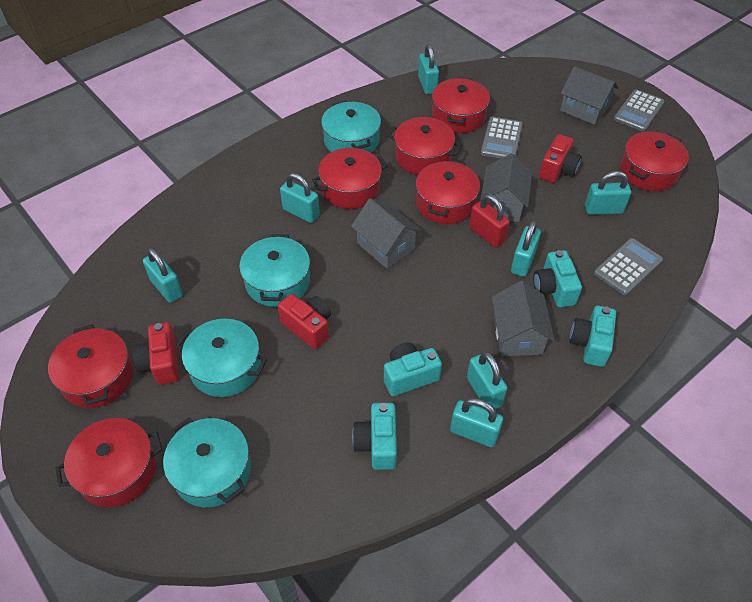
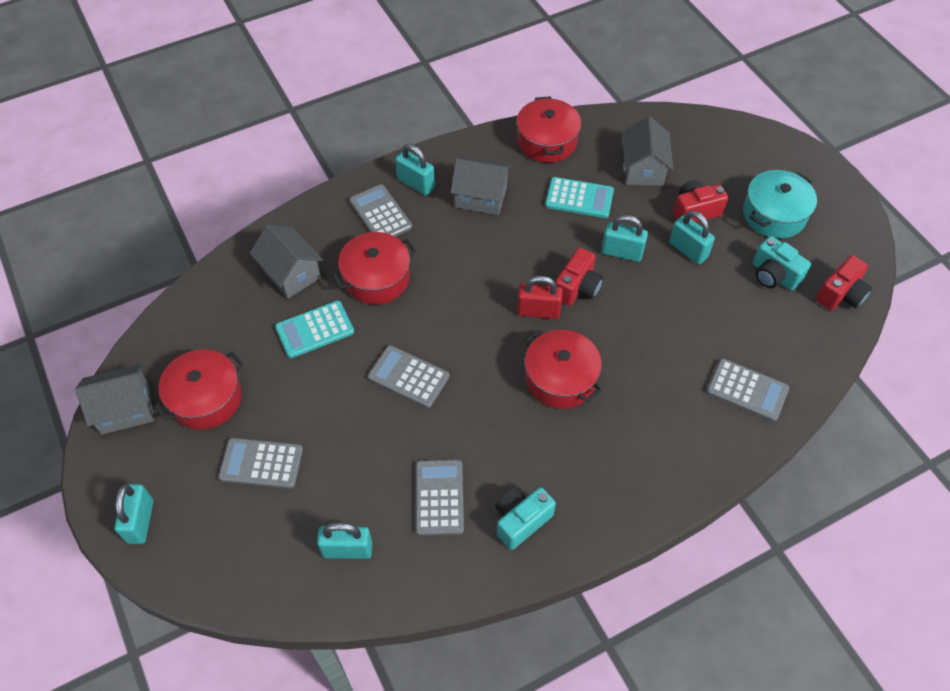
grey calculator: [481,117,523,159] [594,238,663,295] [614,89,665,132] = 3 -> [218,438,303,489] [349,184,412,237] [368,345,450,408] [415,460,464,536] [706,358,789,422] = 5
red pot: [48,324,133,408] [55,418,162,507] [312,148,388,209] [388,117,462,175] [416,160,480,224] [432,77,490,133] [620,131,689,191] = 7 -> [154,349,244,430] [332,232,416,305] [516,96,581,163] [525,330,602,409] = 4
turquoise calculator: none = 0 -> [275,301,354,358] [545,177,614,218] = 2
turquoise camera: [352,403,397,470] [384,343,442,396] [533,250,582,307] [570,306,616,367] = 4 -> [495,487,556,550] [753,236,811,290] = 2
turquoise padlock: [143,248,183,303] [280,173,320,223] [418,44,439,94] [450,398,503,447] [467,352,507,409] [511,221,541,277] [585,171,631,215] = 7 -> [114,484,153,544] [317,523,373,559] [395,144,435,195] [601,215,648,262] [669,210,715,265] = 5
turquoise pot: [163,418,251,507] [176,319,267,397] [239,234,310,307] [321,101,381,153] = 4 -> [743,170,817,239] = 1

